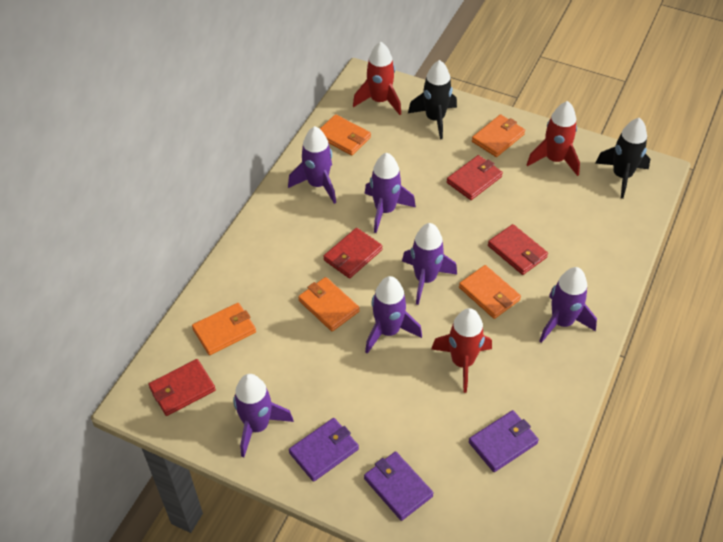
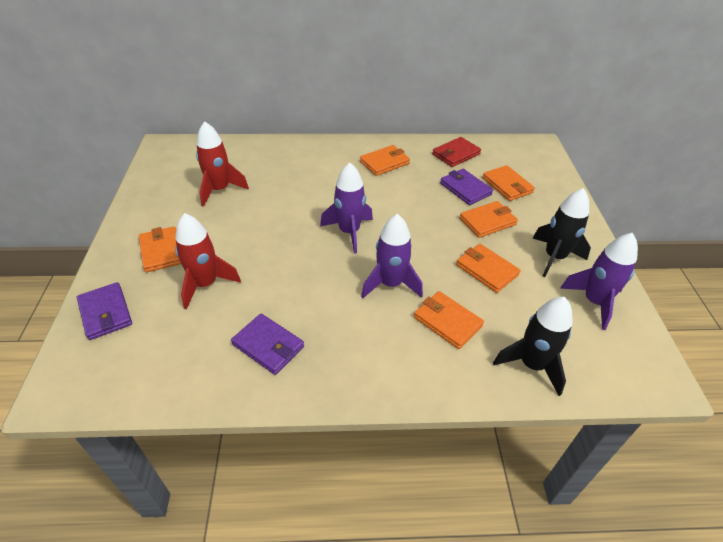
orange wallet: [192,303,256,355] [298,277,360,331] [320,114,371,156] [459,265,521,319] [472,114,525,157] = 5 -> [139,226,181,272] [360,145,410,176] [414,291,484,349] [456,244,521,293] [460,201,518,238] [483,165,535,201] = 6
purple rocket: [233,374,294,457] [288,126,336,204] [364,153,416,233] [365,276,422,354] [402,223,457,305] [539,267,597,343] = 6 -> [320,163,373,254] [361,214,423,298] [560,233,638,330] = 3
red rocket: [353,42,401,115] [431,308,492,393] [527,101,580,176] = 3 -> [175,213,241,309] [196,121,249,207] = 2
red wallet: [148,359,216,416] [323,228,383,278] [447,155,503,200] [488,224,548,275] = 4 -> [432,137,481,167] = 1

